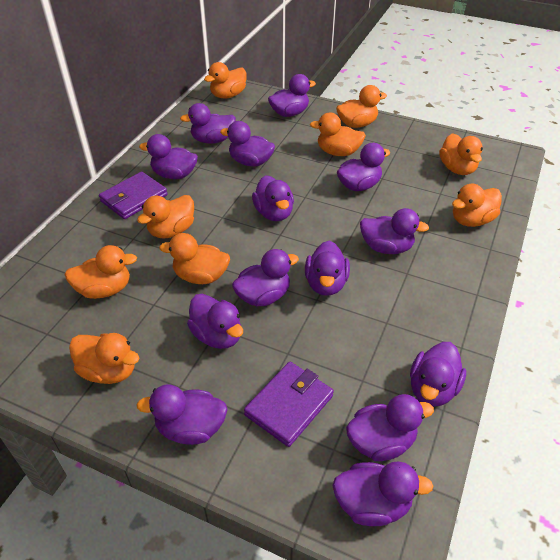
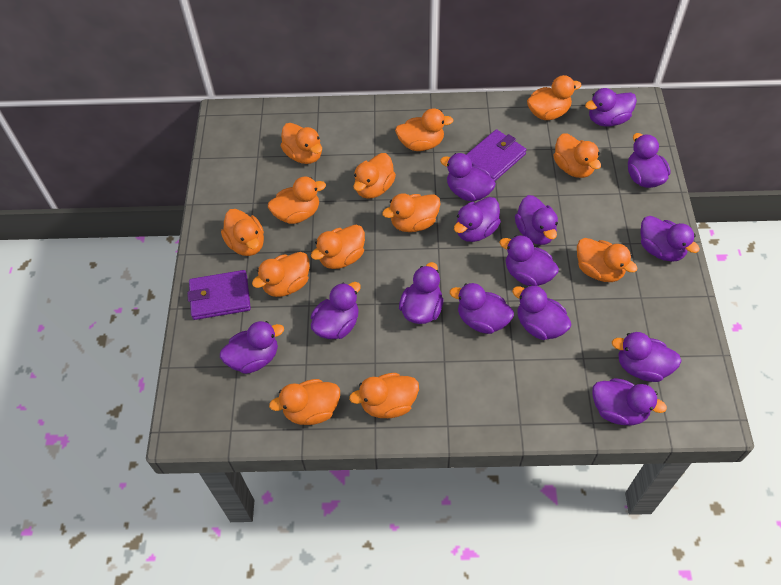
orange duck: [65,245,137,299] [69,333,139,384] [137,195,194,239] [159,233,230,284] [204,62,247,99] [310,113,366,156] [336,85,387,128] [439,133,483,175] [452,184,502,227] = 9 -> [221,209,264,256] [252,252,310,297] [268,176,326,224] [269,379,340,425] [281,123,322,164] [311,225,365,269] [349,373,419,418] [353,153,396,199] [382,193,441,232] [395,108,453,151] [527,75,582,120] [553,133,601,178] [577,238,638,282] = 13

